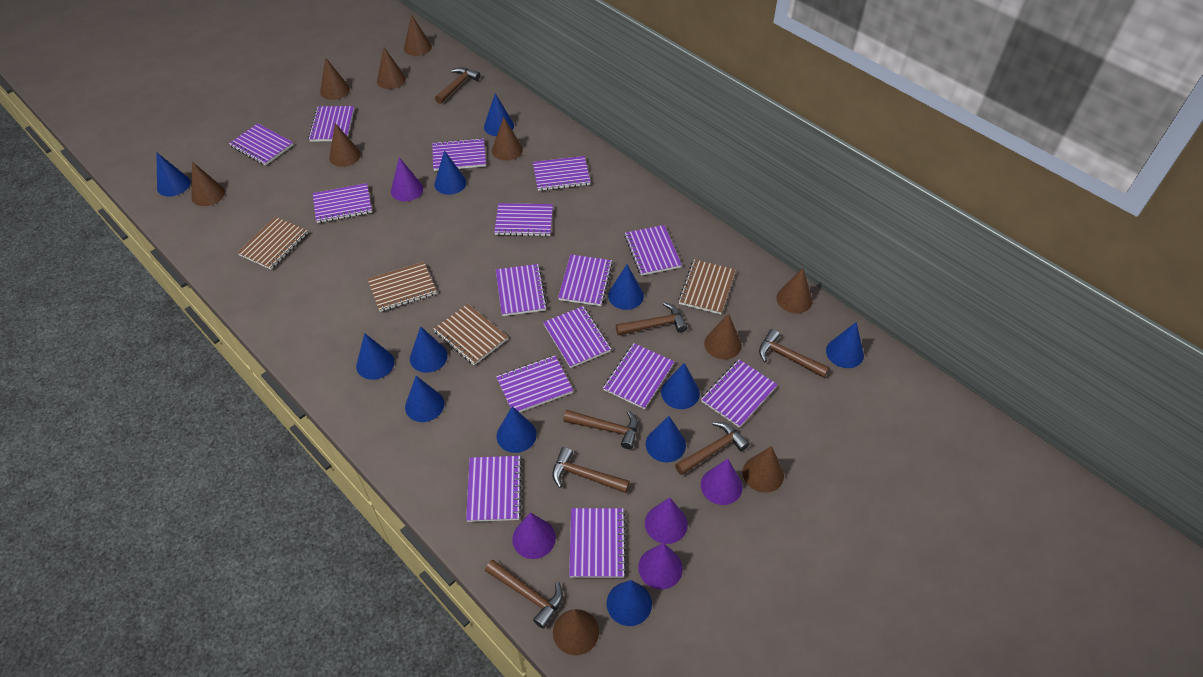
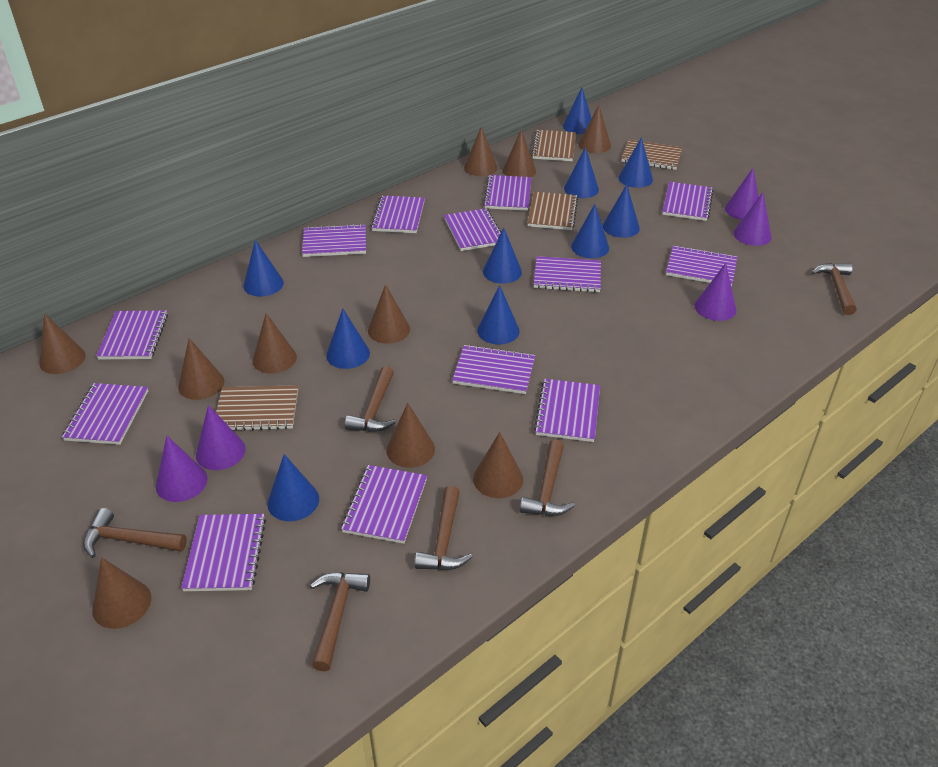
blue cone: [156,152,190,197] [356,333,395,380] [405,376,444,422] [410,326,448,373] [434,150,467,195] [484,93,514,136] [497,406,537,453] [607,580,652,626] [608,264,644,310] [646,416,686,462] [661,363,700,409] [826,322,864,368] = 12 -> [243,240,284,297] [267,454,319,521] [326,308,370,369] [477,285,520,344] [483,228,522,284] [563,88,592,134] [564,147,599,198] [571,204,609,258] [603,184,640,238] [619,137,653,188] = 10
brown hammer: [435,67,480,104] [485,559,563,629] [552,447,630,493] [563,410,638,449] [616,302,688,336] [675,422,750,475] [759,329,829,378] = 7 -> [83,508,187,558] [310,572,370,671] [345,366,396,432] [414,486,472,570] [520,439,575,516] [812,263,857,315] = 6
purple notebook: [229,123,293,166] [308,106,354,142] [313,183,372,223] [432,138,486,171] [466,456,522,522] [494,203,553,236] [496,264,547,316] [496,356,573,412] [533,156,591,191] [543,306,611,368] [558,254,613,306] [569,508,626,578] [603,343,674,409] [625,225,682,276] [701,360,778,428] = 15 -> [62,383,148,445] [96,310,168,360] [181,514,266,591] [302,224,366,257] [341,465,427,544] [371,195,425,233] [444,208,501,251] [452,345,535,394] [483,175,531,211] [533,256,601,293] [534,379,600,442] [663,182,713,221] [666,245,737,287] = 13

